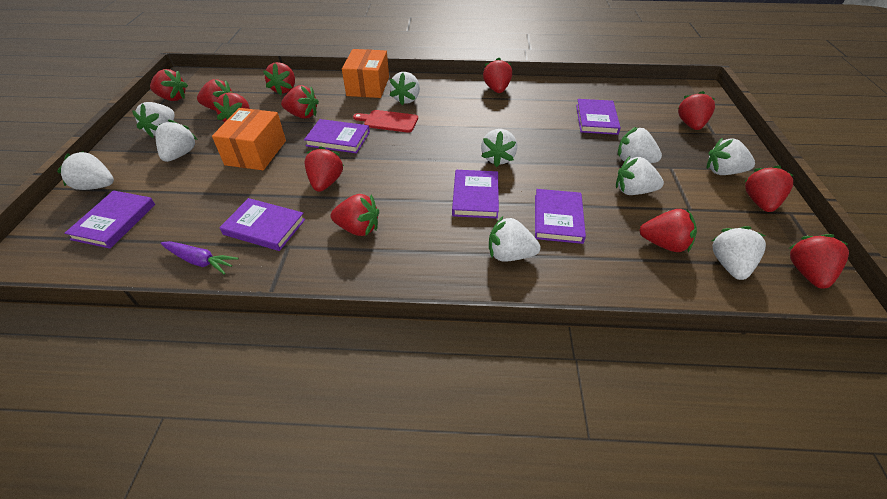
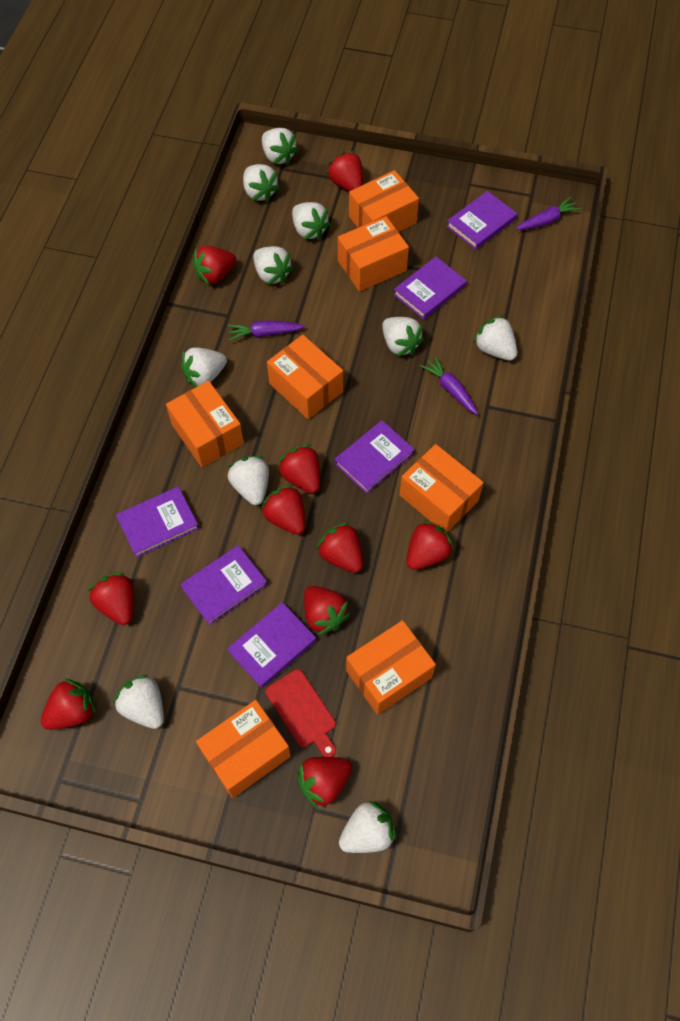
orange box: [212,108,286,170] [342,49,389,98] = 2 -> [166,381,244,467] [196,700,291,798] [267,335,343,419] [338,216,409,292] [346,620,436,715] [349,170,419,232] [399,444,484,532] = 7
purple carrot: [161,241,239,275] = 1 -> [228,320,305,341] [420,356,478,415] [516,197,581,230] = 3
red strawberry: [150,69,188,101] [197,79,234,111] [213,92,250,122] [263,62,295,95] [281,85,319,119] [304,146,344,192] [331,194,379,236] [483,58,512,93] [639,209,697,252] [677,91,715,130] [745,165,793,212] [788,234,849,289] = 12 -> [41,678,96,730] [88,573,134,625] [193,246,236,285] [261,485,305,535] [278,444,320,493] [296,757,352,809] [304,586,351,636] [316,522,363,573] [327,151,363,191] [406,520,454,570] = 10

